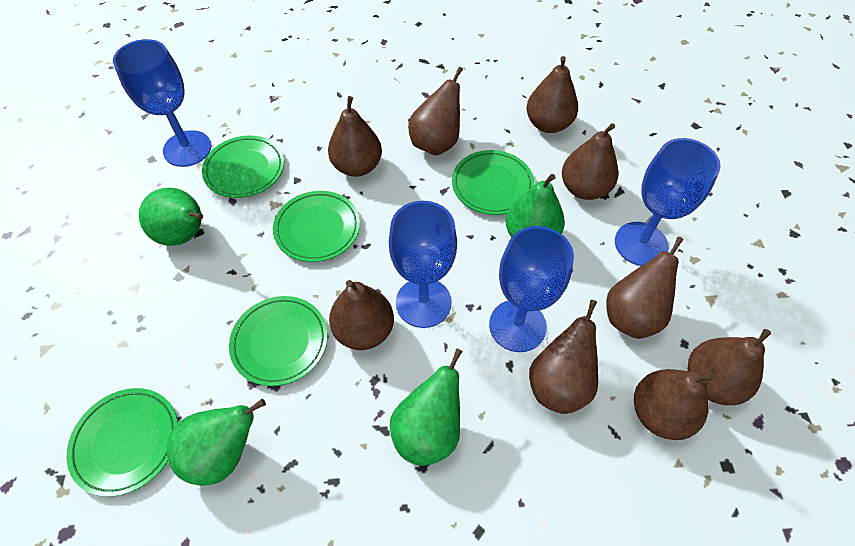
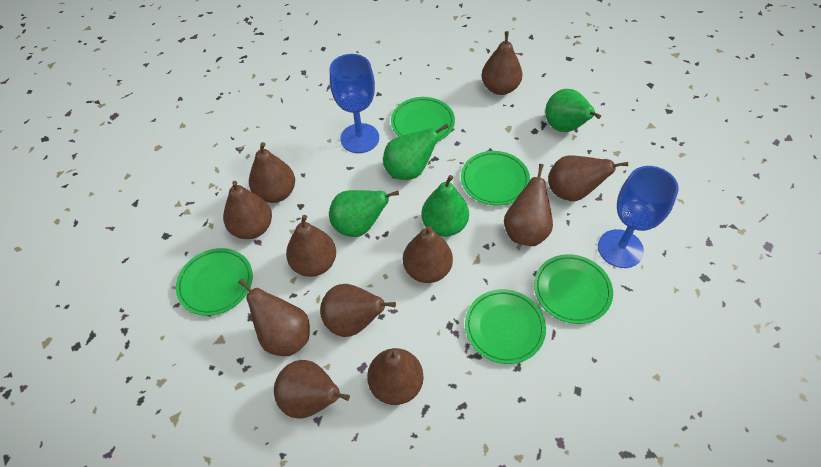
blue goblet: [113,39,212,167] [389,201,457,328] [489,226,574,352] [615,138,721,266] = 4 -> [330,54,379,153] [598,166,679,268] = 2
brown pear: [328,96,382,177] [329,280,394,350] [408,67,463,155] [527,56,578,133] [529,300,598,414] [562,123,618,200] [606,237,683,339] [634,369,716,440] [688,329,771,405] = 9 -> [223,181,272,239] [238,279,310,356] [249,142,295,203] [274,360,350,419] [286,215,336,277] [320,284,396,337] [367,348,424,405] [403,226,453,283] [481,31,522,95] [504,164,553,246] [548,155,628,201] = 11

